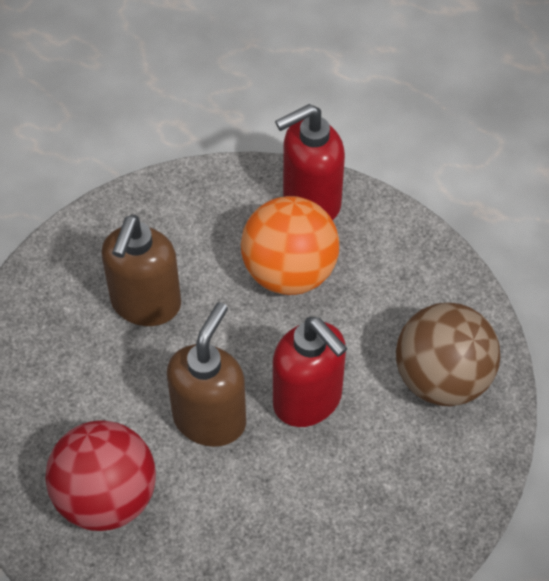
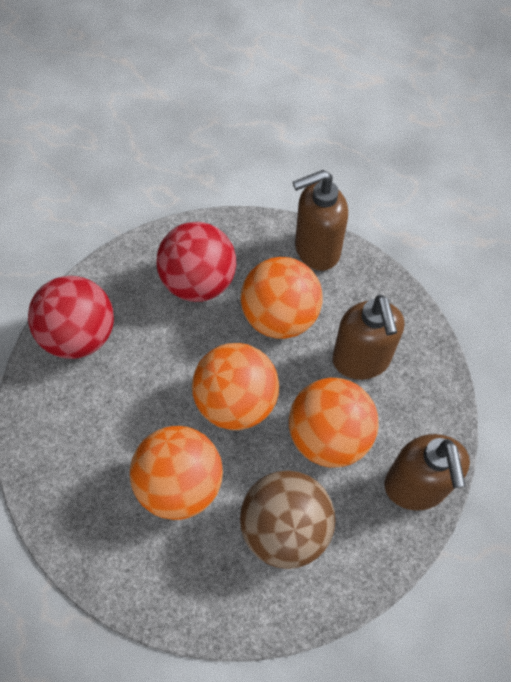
brown soap dispenser: [102,215,181,326] [167,302,246,447] = 2 -> [293,170,348,271] [332,295,404,380] [384,434,470,510] = 3
orange ball: [241,196,339,295] = 1 -> [130,426,223,520] [192,343,279,430] [241,257,323,339] [289,378,379,467] = 4
red ball: [45,421,156,531] = 1 -> [28,276,114,359] [157,222,236,302] = 2
red soap dispenser: [273,316,347,427] [275,104,345,220] = 2 -> none = 0

